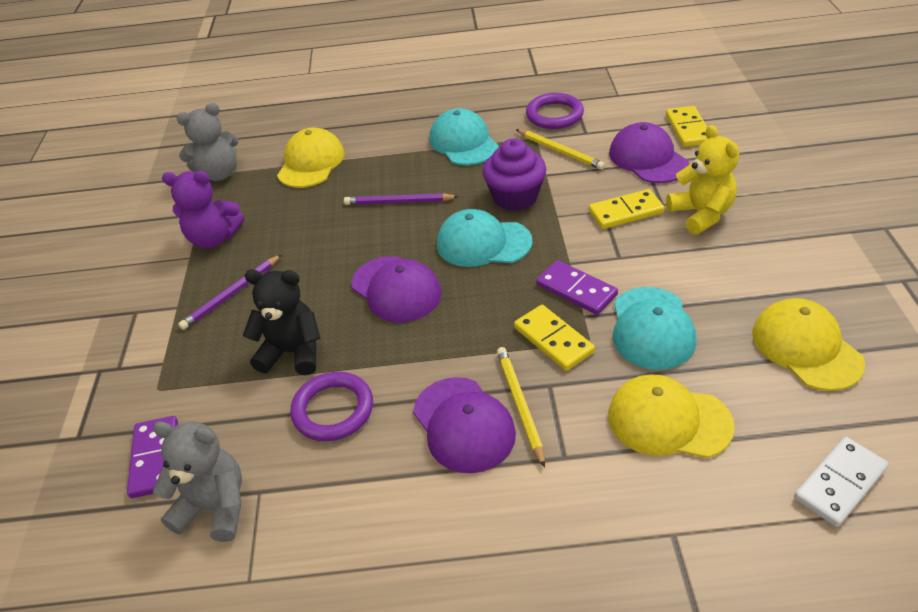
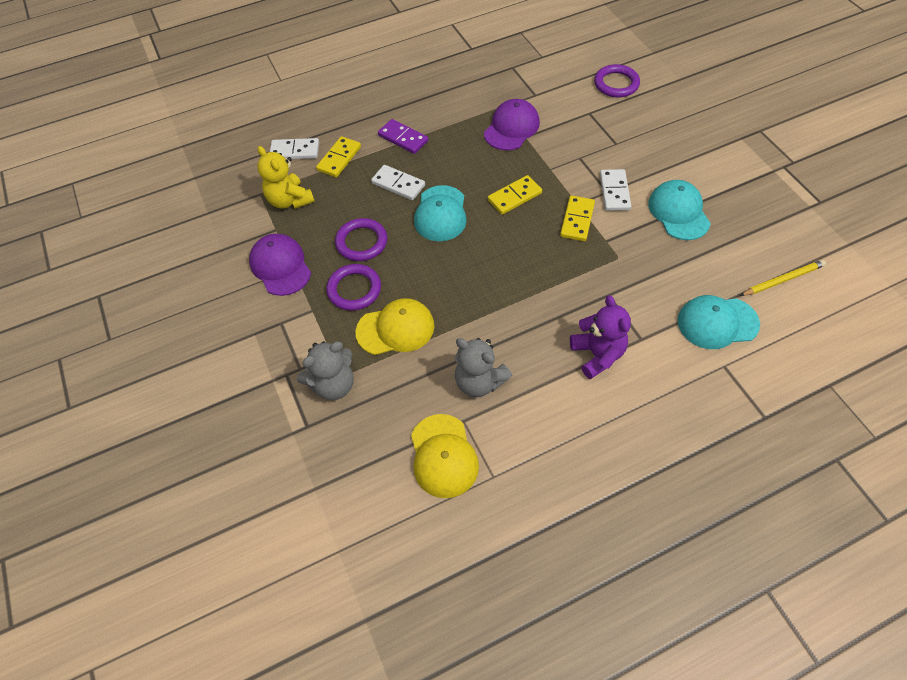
black teddy bear: [243,269,320,375] = 1 -> none = 0
purple cap: [351,256,442,323] [413,377,516,473] [609,122,689,183] = 3 -> [249,234,311,296] [484,99,540,150] = 2
purple cupcake: [482,138,546,211] = 1 -> none = 0
purple domino: [127,416,178,498] [536,260,618,315] = 2 -> [378,119,428,154] = 1
purple pencil: [178,254,282,330] [344,193,459,205] = 2 -> none = 0
purple ring: [290,372,373,441] [526,93,584,129] = 2 -> [326,264,381,311] [335,218,387,261] [594,64,640,98] = 3
white domino: [794,437,888,527] = 1 -> [270,138,319,159] [371,165,425,200] [600,169,631,211] = 3
yellow cap: [277,128,345,188] [608,374,735,458] [752,298,865,391] = 3 -> [355,298,435,355] [411,414,479,498] = 2
yellow pencil: [497,347,545,468] [516,129,605,170] = 2 -> [740,260,826,296] = 1

